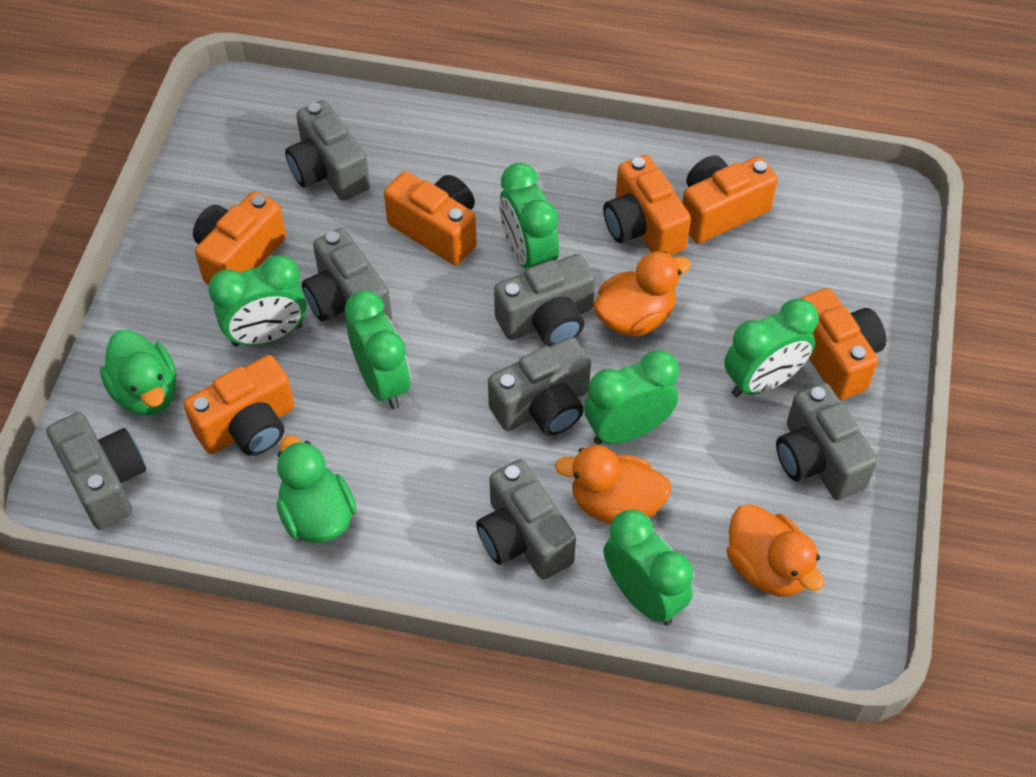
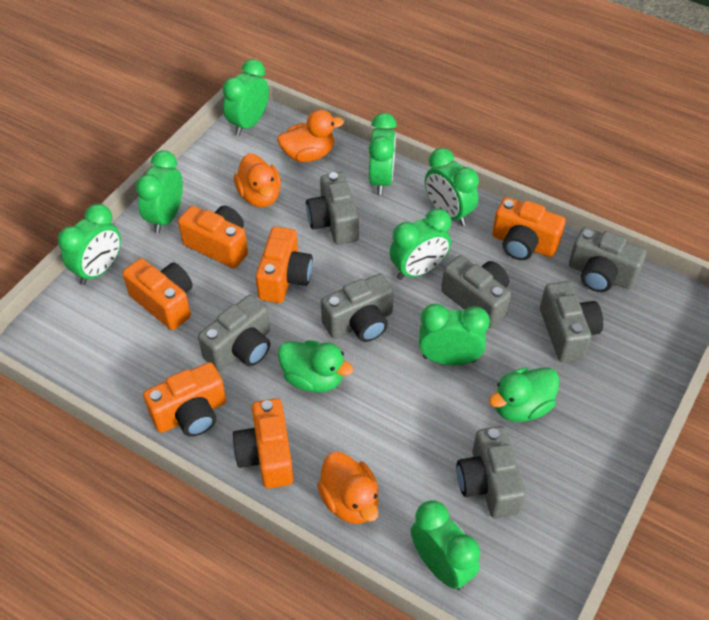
green clock: [208,255,307,347] [345,290,411,409] [499,163,559,269] [584,350,679,445] [604,510,693,625] [724,298,818,397] = 6 -> [58,204,121,285] [136,150,183,233] [222,59,269,136] [369,113,397,195] [390,208,451,280] [411,500,480,590] [419,304,490,365] [425,148,479,226] = 8

